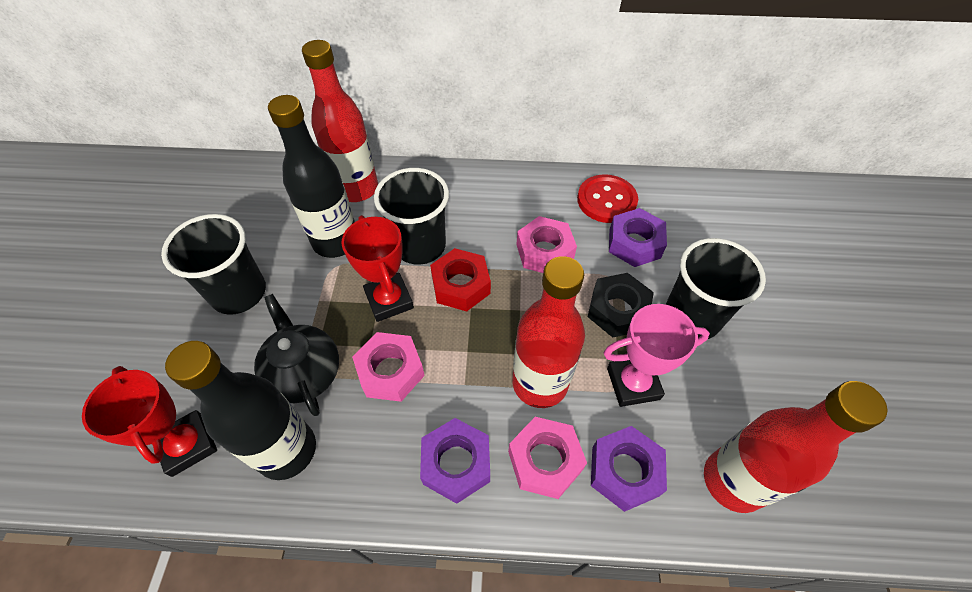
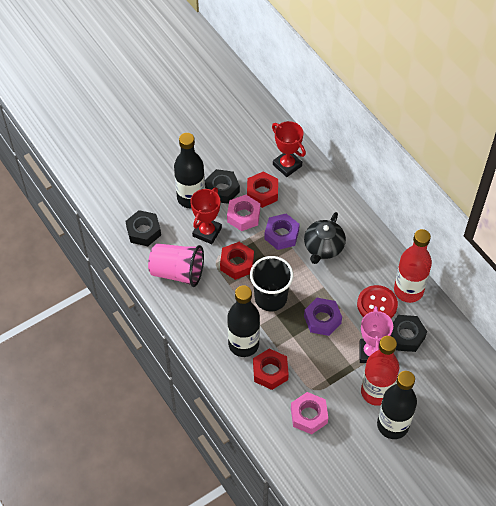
black bottle: [165,341,316,480] [268,95,355,258] = 2 -> [174,133,205,208] [227,285,260,357] [377,371,417,439] = 3
black cup: [161,214,266,314] [374,168,449,265] [666,238,766,339] = 3 -> [250,256,294,311] = 1
black nut: [588,273,654,338] = 1 -> [126,210,161,246] [205,169,240,204] [391,315,427,352] = 3
pink cup: none = 0 -> [148,243,204,287] = 1
pink nut: [352,332,425,402] [508,417,587,499] [516,216,577,273] = 3 -> [227,195,260,231] [291,392,328,434] = 2
purple nut: [420,418,490,504] [591,426,667,512] [609,208,667,267] = 3 -> [264,214,300,250] [304,298,342,336] = 2
red bottle: [302,40,378,202] [512,256,585,408] [704,381,887,513] = 3 -> [361,336,399,406] [394,229,432,303] = 2
red nut: [430,248,491,311] = 1 -> [220,242,254,280] [247,172,278,208] [253,349,289,390] = 3

